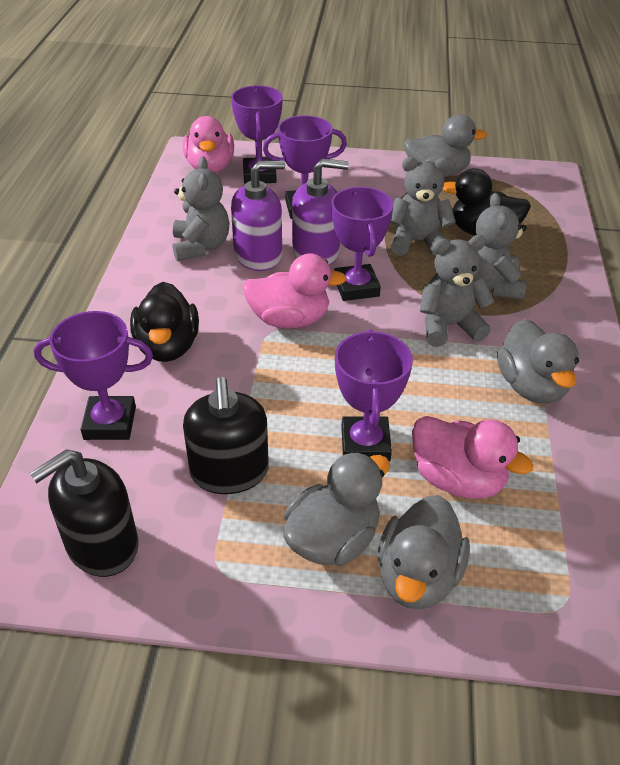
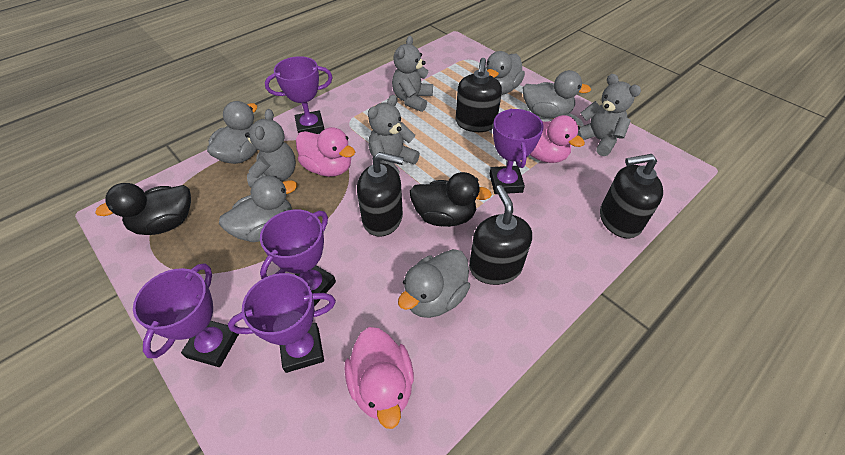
black soap dispenser: [30,449,139,577] [183,377,269,494] = 2 -> [357,152,404,236] [456,58,502,132] [469,185,532,285] [600,154,663,238] = 4
grey duck: [283,452,390,566] [378,495,470,610] [404,115,487,177] [497,319,579,404] = 4 -> [207,101,257,164] [219,176,297,242] [398,249,470,318] [485,51,525,95] [523,70,591,118] = 5
purple soap dispenser: [231,161,285,271] [292,159,349,265] = 2 -> none = 0

